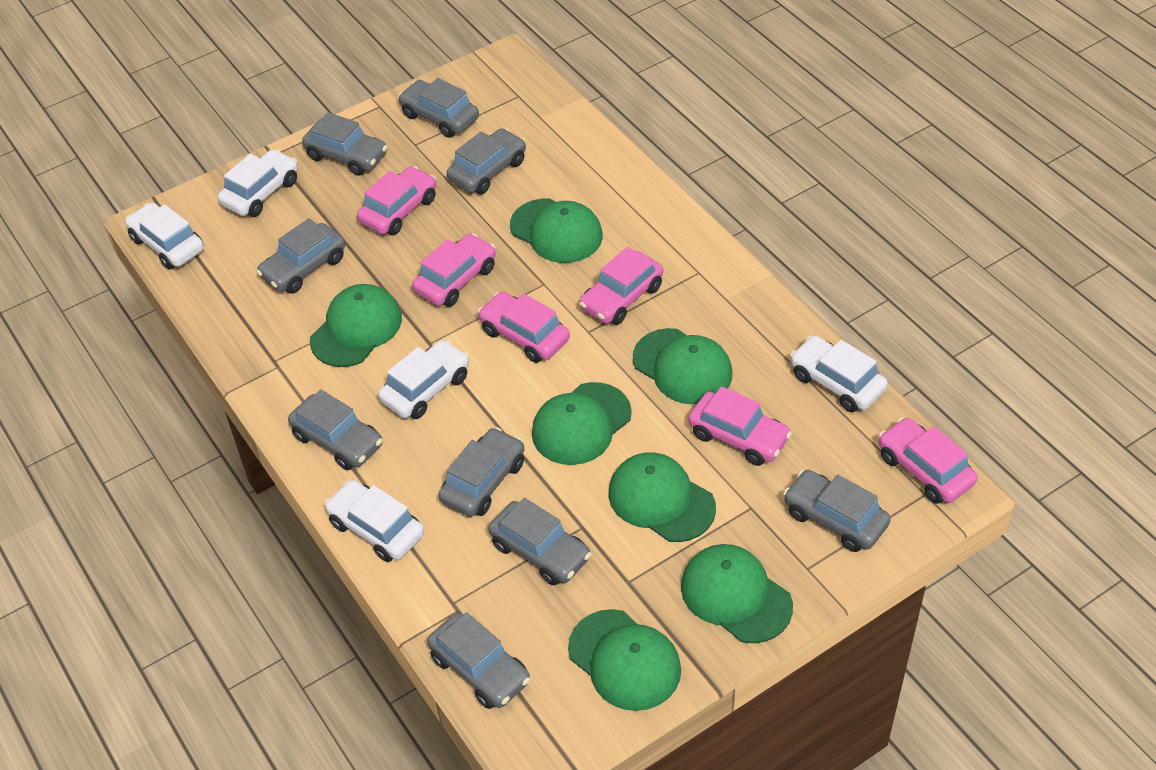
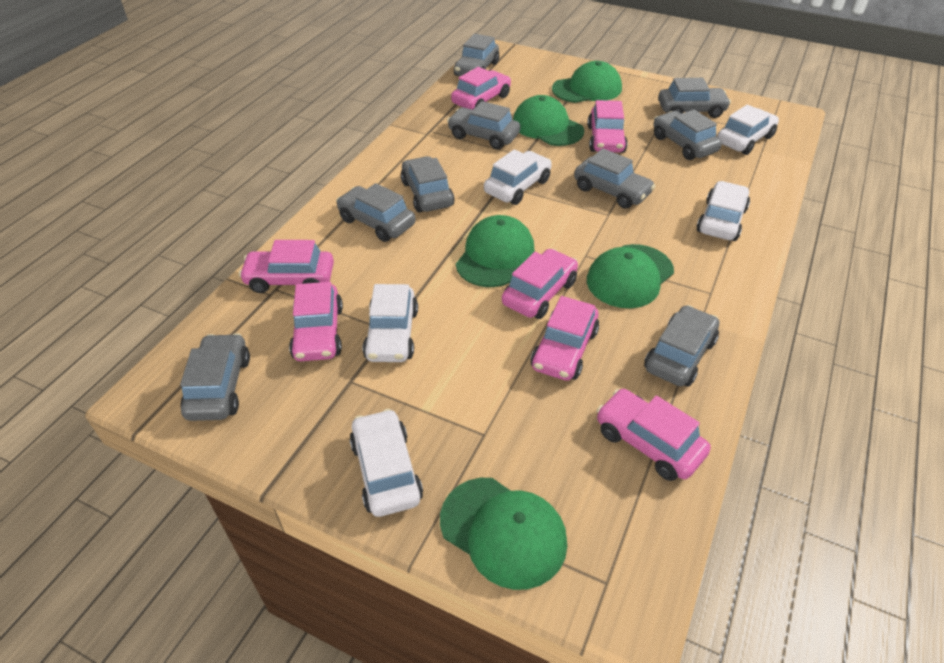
green cap: [310,284,402,367] [510,199,603,263] [532,382,632,465] [568,609,681,711] [608,453,716,542] [633,328,732,404] [681,544,793,643] = 7 -> [440,478,567,590] [456,215,535,287] [513,95,584,146] [552,61,622,103] [587,244,674,308] = 5
pink car: [357,166,436,235] [412,233,496,307] [478,292,570,363] [579,247,663,325] [688,386,792,466] [879,417,977,504] = 6 -> [239,240,334,293] [289,282,343,361] [451,67,511,110] [502,249,578,319] [531,296,599,381] [587,100,628,153] [597,389,711,481] = 7

